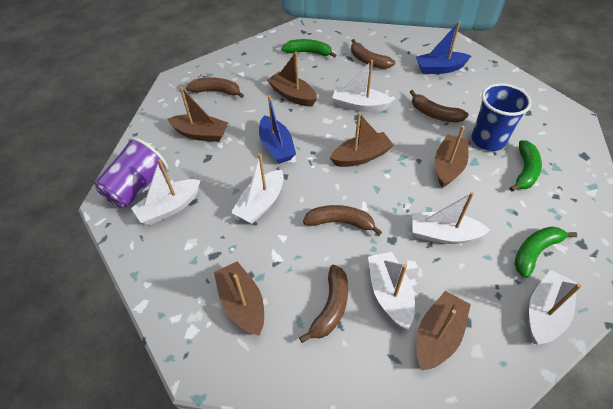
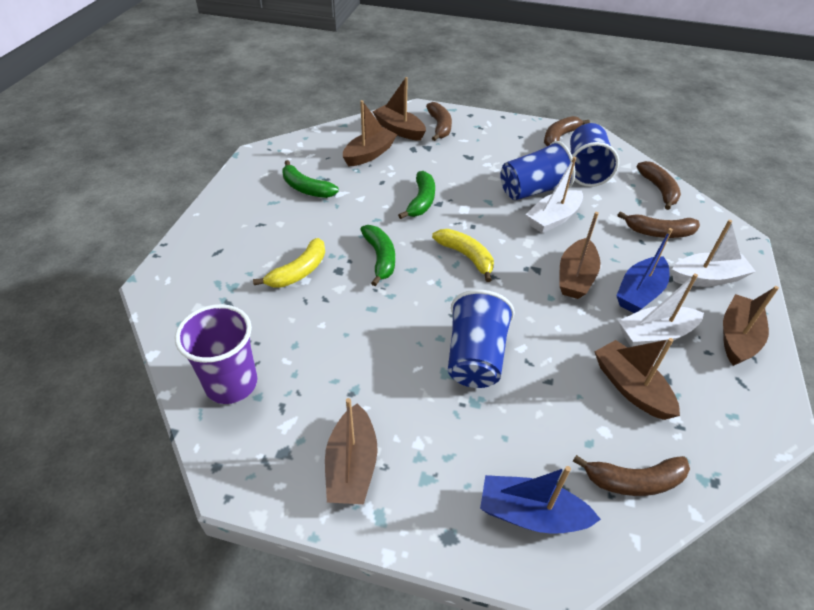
blue cup: [472,83,532,151] = 1 -> [448,290,515,388] [500,141,575,200] [570,123,619,187] = 3
white boat: [131,159,200,225] [231,153,284,224] [332,60,393,112] [368,252,415,329] [412,192,490,244] [529,270,582,344] = 6 -> [526,157,583,233] [618,274,704,347] [672,220,756,287] = 3
yellow banana: none = 0 -> [253,238,325,288] [432,229,494,282] = 2

